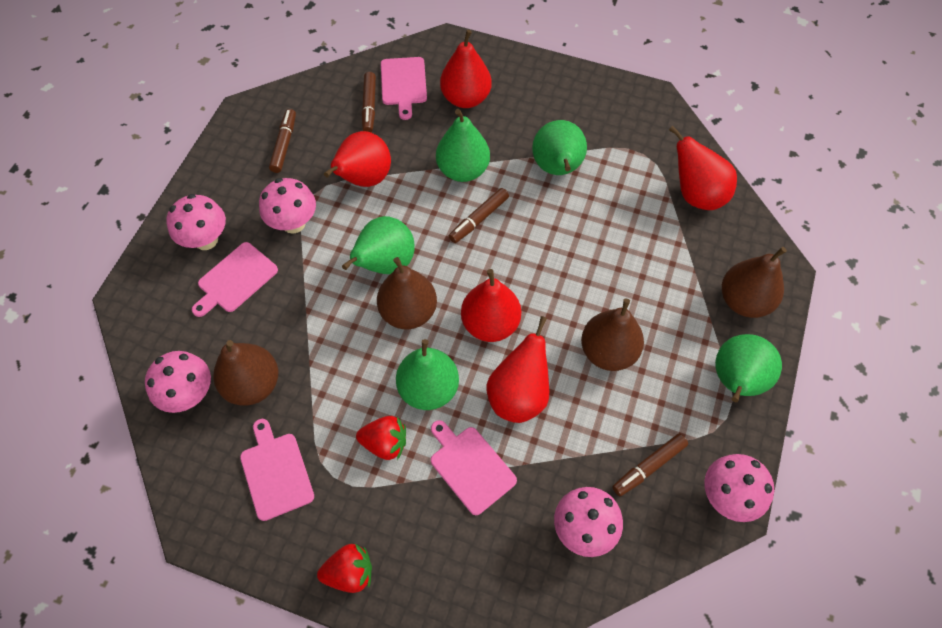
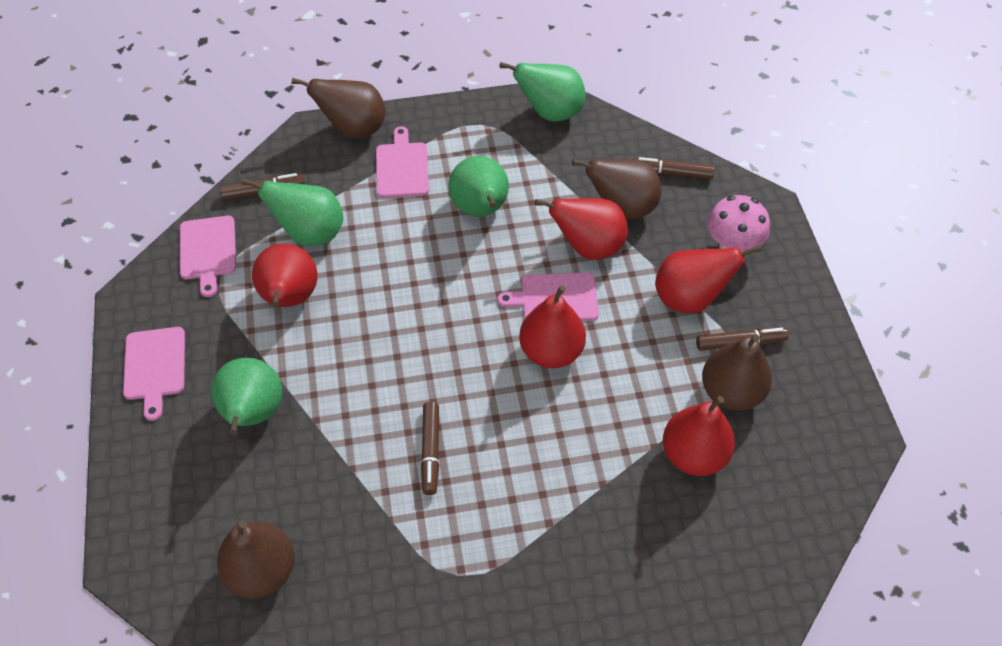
green pear: [342,216,415,274] [396,339,459,410] [436,109,490,182] [532,120,587,175] [715,334,782,402] = 5 -> [211,358,282,435] [241,178,343,246] [448,156,509,217] [500,62,585,122] = 4
pink mushroom: [145,351,211,413] [166,194,226,250] [259,178,316,234] [554,487,623,557] [704,454,774,522] = 5 -> [707,195,770,252] = 1
red strawberry: [317,544,372,593] [356,416,406,460] = 2 -> none = 0

